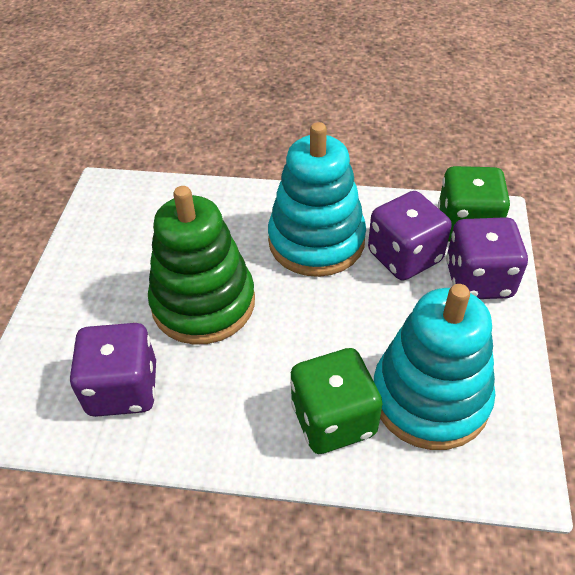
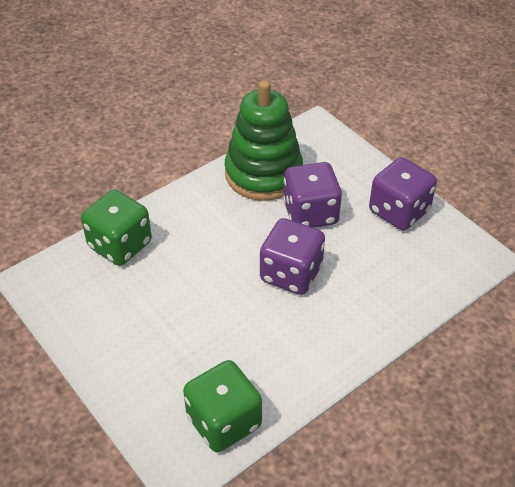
turquoise stacking toy: [268,122,366,277] [374,284,495,450] = 2 -> none = 0

